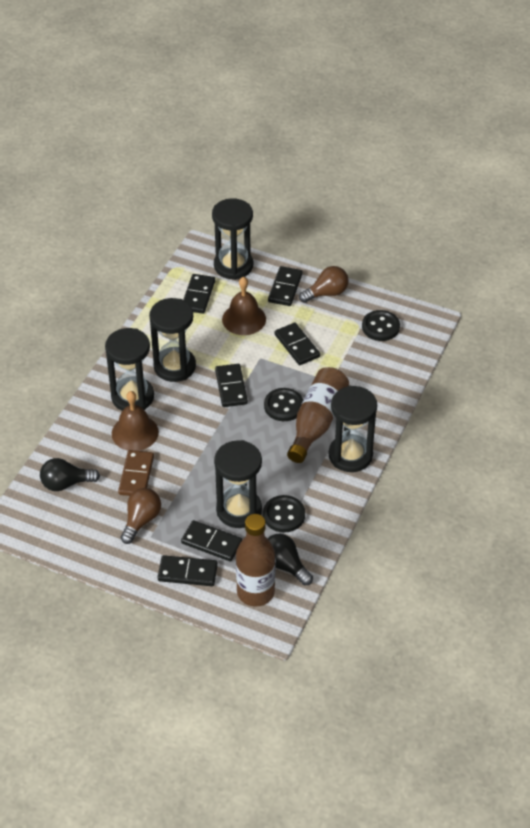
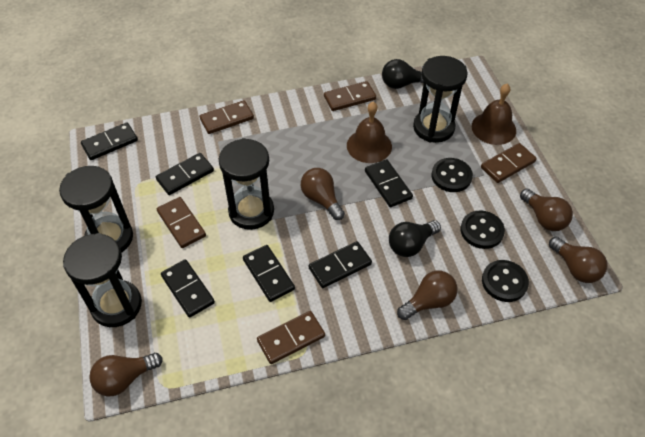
black hourglass: [105,328,154,411] [149,298,196,382] [212,198,253,280] [214,440,262,528] [329,386,377,472] = 5 -> [59,166,133,253] [63,233,142,327] [219,138,274,230] [413,56,468,143] = 4
brown bottle: [236,514,275,607] [287,367,349,463] = 2 -> none = 0
brown domino: [118,450,154,496] = 1 -> [157,197,206,248] [200,100,254,134] [257,311,325,364] [324,81,376,111] [481,143,537,183] = 5
brown light bulb: [120,488,161,544] [299,266,349,303] = 2 -> [89,353,163,396] [301,168,345,220] [397,271,457,320] [520,188,573,231] [549,237,607,283] = 5

